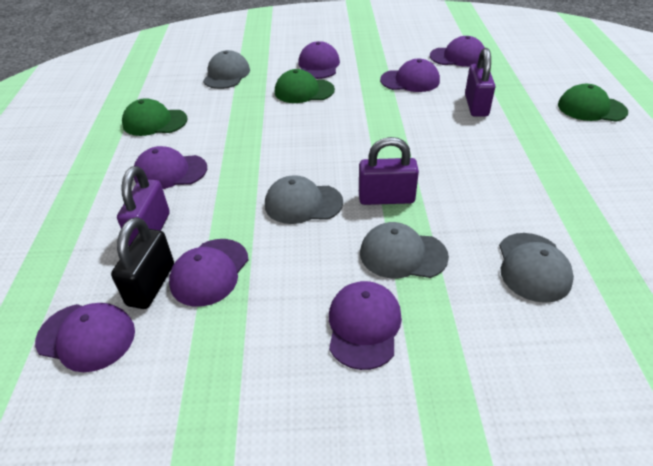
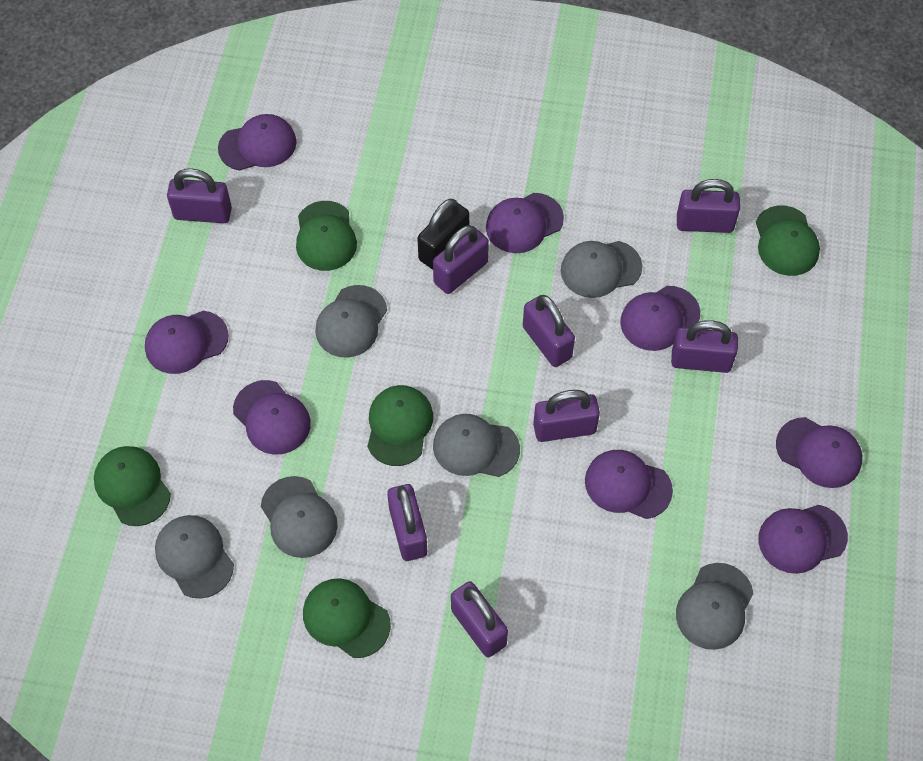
green cap: [122,98,188,136] [275,69,335,103] [558,84,628,122] = 3 -> [94,446,171,526] [296,201,357,271] [303,578,391,658] [367,385,433,466] [756,206,820,276] = 5
grey cap: [203,50,250,89] [265,175,343,224] [360,222,449,278] [499,233,574,303] = 4 -> [155,515,234,599] [261,476,338,558] [315,285,387,358] [433,414,520,477] [561,241,642,298] [676,563,754,650] = 6
purple cap: [35,303,135,372] [134,146,207,189] [169,239,249,307] [298,41,340,79] [329,281,402,370] [380,59,440,92] [430,36,485,67] = 7 -> [145,311,229,374] [218,114,296,171] [233,380,311,455] [486,193,564,253] [585,450,673,519] [620,286,700,351] [758,505,848,574] [776,417,862,488] = 8
purple padlock: [117,166,170,246] [359,137,419,205] [465,48,495,117] = 3 -> [167,168,232,223] [387,484,427,561] [433,225,489,294] [451,581,508,657] [523,295,575,367] [533,390,600,442] [671,320,738,373] [677,179,740,233] = 8

